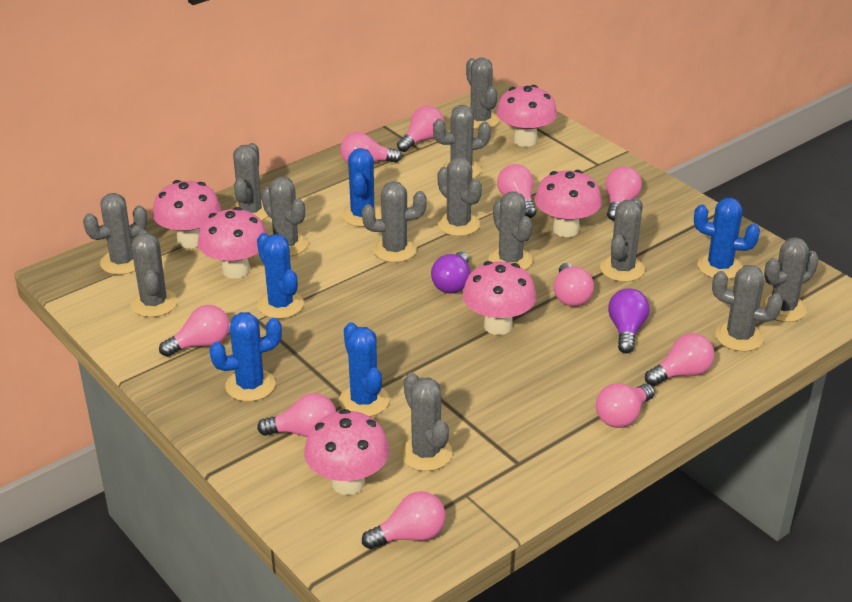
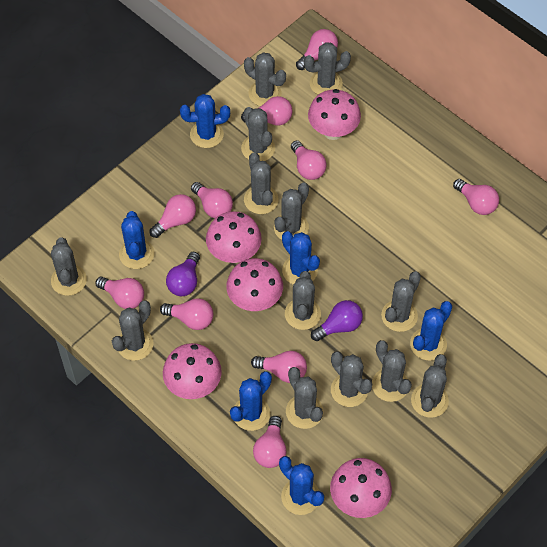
blue cactus: [209,312,282,402] [257,233,304,319] [339,322,389,417] [342,148,382,227] [694,198,760,279] = 5 -> [119,211,155,269] [180,94,230,148] [230,371,272,431] [279,456,324,515] [282,231,320,285] [410,301,452,361] = 6
pink mushroom: [152,180,221,248] [198,207,267,279] [304,409,389,495] [463,261,536,335] [496,85,557,147] [535,170,602,237] = 6 -> [163,343,222,399] [206,211,262,263] [226,258,283,311] [308,89,361,140] [330,458,392,518] = 5

